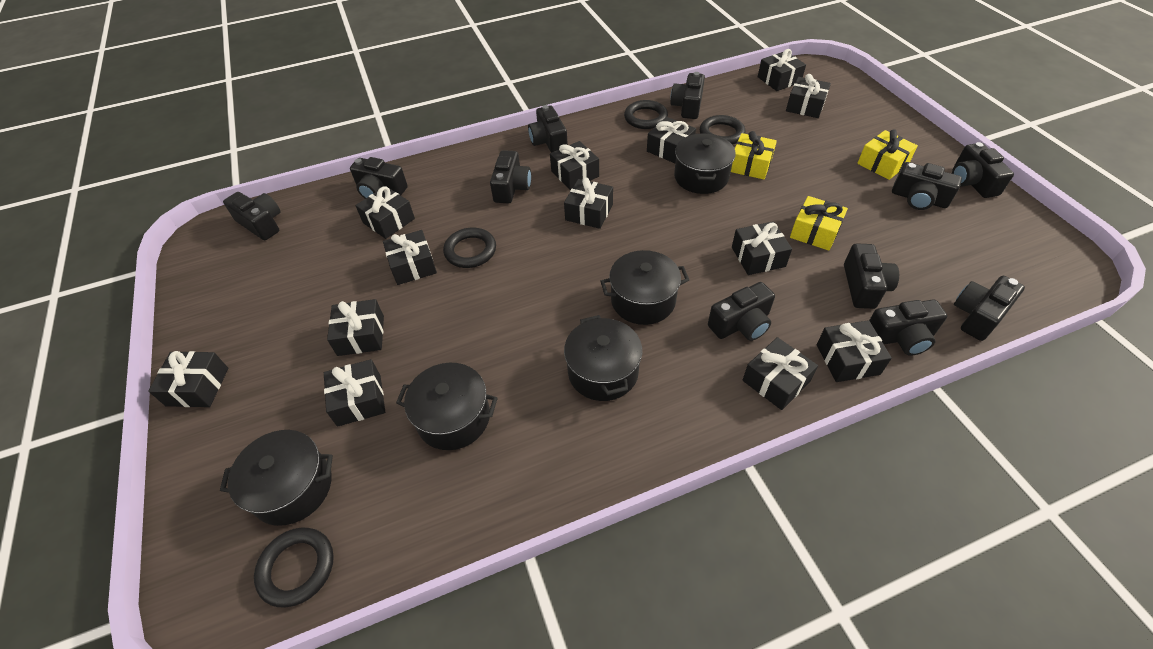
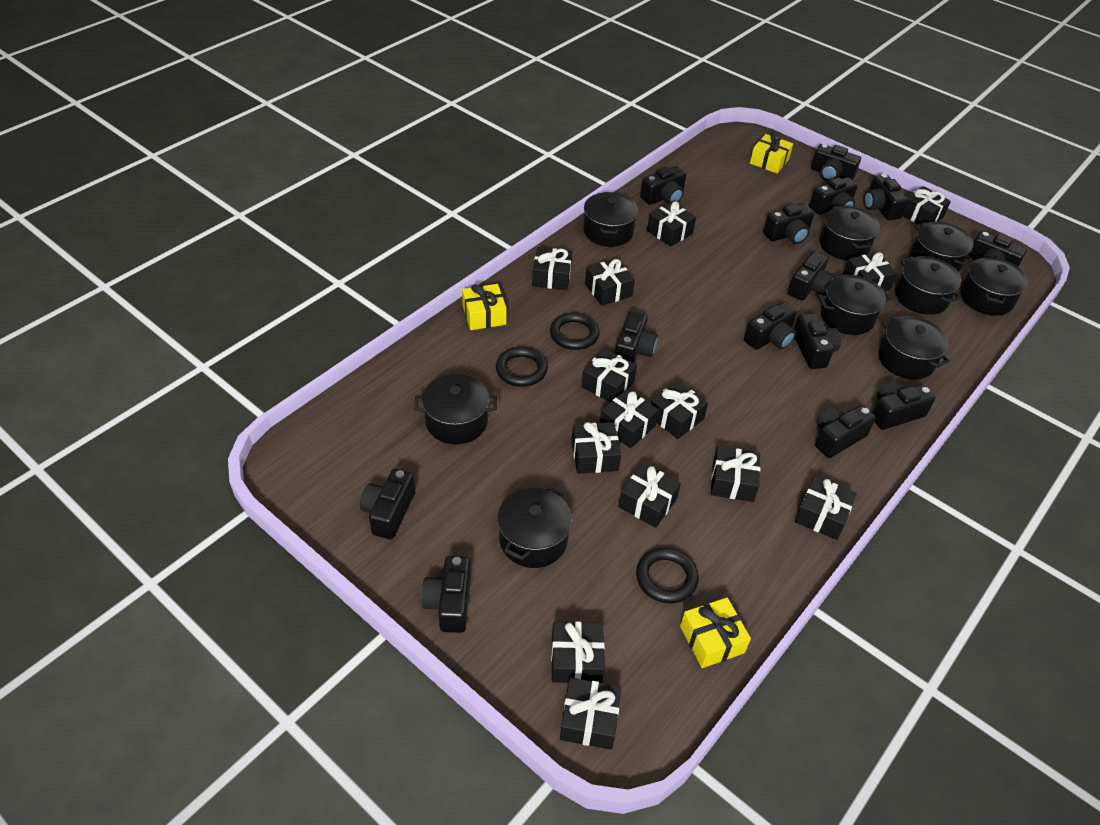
black camera: [223,192,281,241] [350,157,408,199] [490,150,531,203] [528,105,568,153] [670,72,705,119] [708,282,775,341] [844,243,899,309] [869,300,947,356] [892,162,962,210] [952,142,1014,198] [954,276,1025,341] = 11 -> [360,469,415,539] [421,556,471,633] [615,311,658,363] [640,166,686,205] [744,302,797,350] [763,204,814,244] [788,251,834,301] [794,313,841,369] [809,177,858,215] [811,144,861,181] [815,405,876,458] [864,174,908,220] [872,381,935,430] [968,231,1027,267] = 14
black gift: [148,351,228,407] [324,359,385,427] [327,299,384,356] [355,186,415,239] [383,230,437,285] [550,141,599,190] [564,178,613,229] [647,117,696,163] [732,221,792,275] [743,337,818,410] [758,49,806,91] [786,74,831,118] [817,320,892,382] = 13 -> [532,247,572,290] [551,622,605,683] [560,677,621,750] [571,422,621,474] [581,348,637,402] [585,259,635,306] [600,389,659,448] [618,463,681,528] [647,201,696,247] [650,381,708,439] [711,446,760,502] [795,476,857,540] [843,252,897,291] [903,186,951,224] = 14
black pot: [220,430,333,526] [396,363,498,450] [564,315,642,401] [600,250,689,325] [674,134,736,194] = 5 -> [414,374,497,444] [497,486,572,568] [583,192,638,247] [819,275,891,335] [820,206,880,260] [878,316,950,380] [896,256,961,315] [910,222,973,272] [960,257,1028,316] = 9
black ring: [254,528,334,607] [443,228,496,268] [624,100,668,129] [700,115,745,145] = 4 -> [496,347,548,387] [550,312,600,350] [636,547,699,603] = 3

